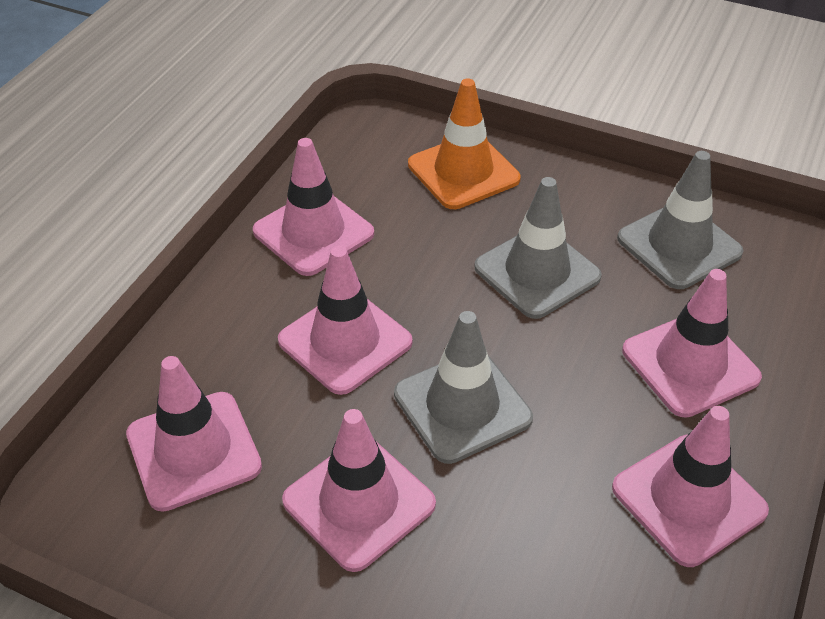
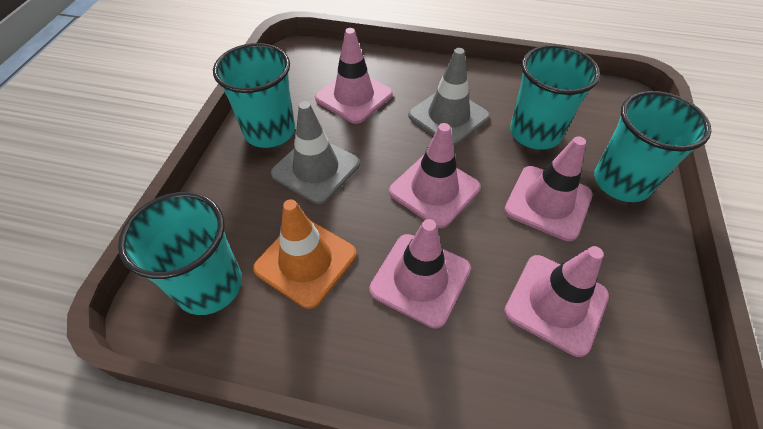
grey traffic cone: [394,311,533,464] [474,177,602,319] [617,151,744,289] = 3 -> [271,101,360,204] [408,48,490,146] = 2
pink traffic cone: [126,356,262,512] [253,138,374,276] [278,246,412,395] [282,409,436,572] [612,406,769,567] [622,269,762,418] = 6 -> [315,28,393,124] [369,219,471,329] [389,123,481,228] [504,136,593,241] [504,246,609,357] = 5
turquoise cup: none = 0 -> [118,192,242,315] [213,43,295,148] [510,45,600,150] [594,91,711,202] = 4

